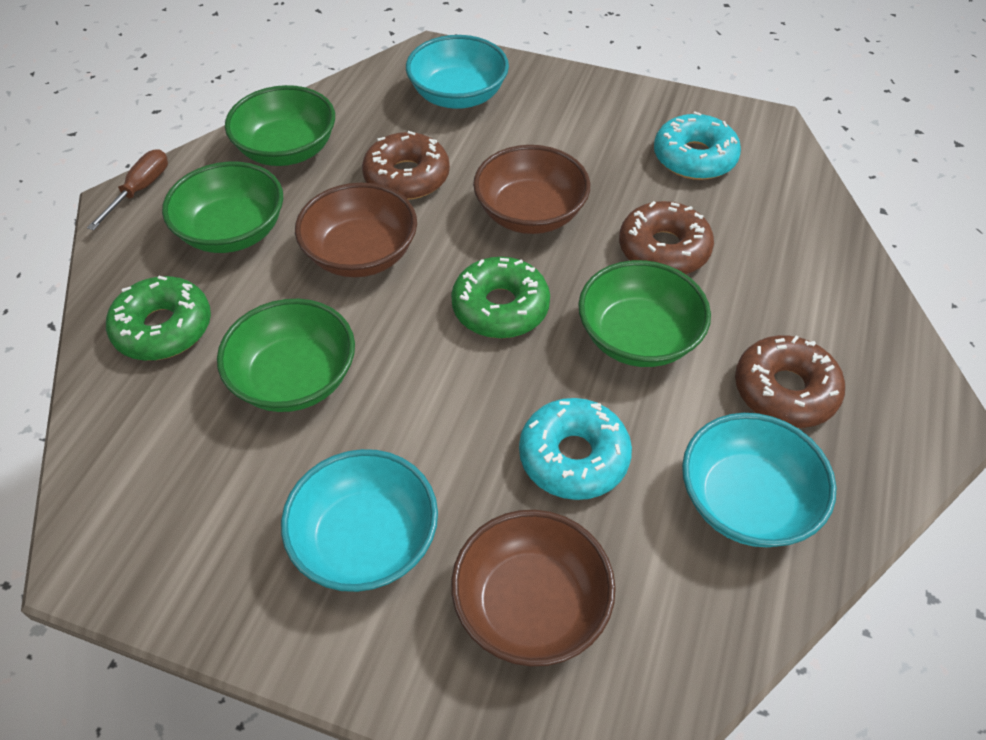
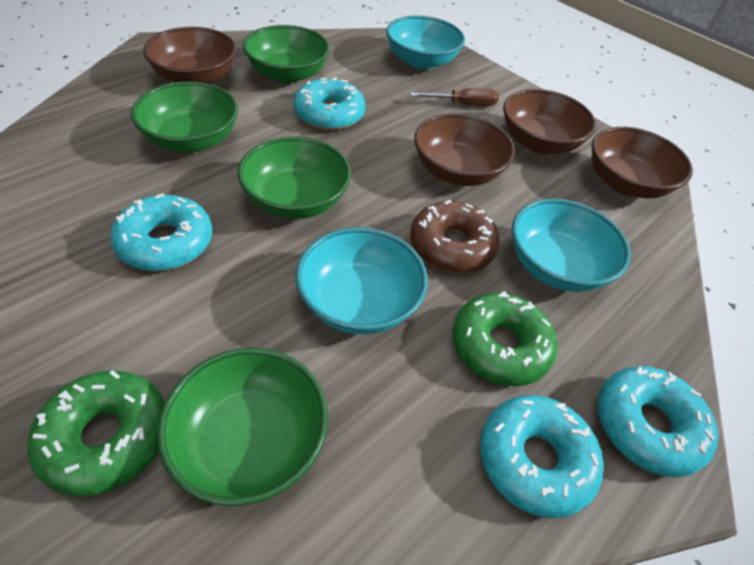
brown bowl: [295,183,417,277] [451,510,616,667] [473,145,590,234] = 3 -> [143,27,237,84] [414,114,515,186] [503,89,596,154] [592,127,693,198] = 4
brown donut: [362,131,450,200] [619,201,714,274] [735,335,845,428] = 3 -> [410,200,500,273] = 1
turquoise donut: [519,398,632,500] [654,112,741,180] = 2 -> [110,193,212,271] [294,77,366,130] [480,395,604,518] [598,366,718,477] = 4

